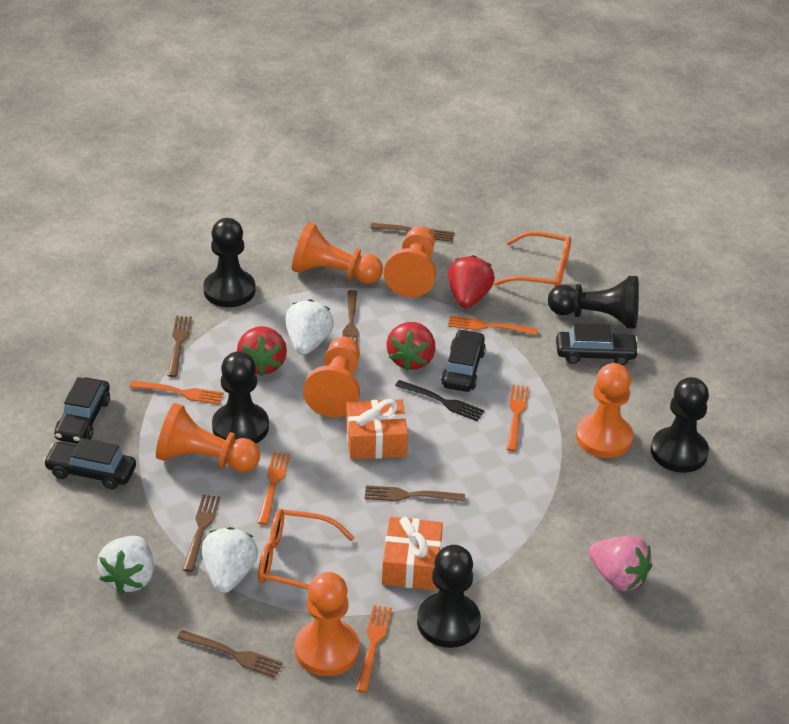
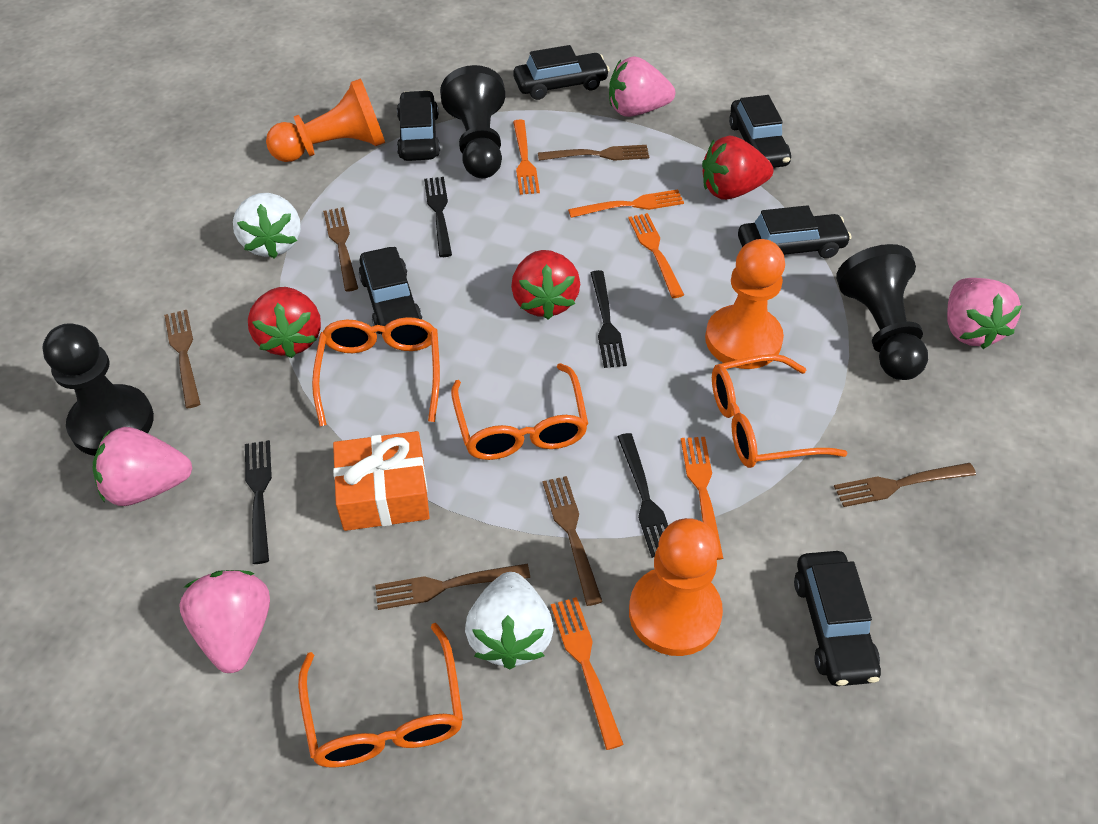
black car: [43,438,136,489] [54,377,110,444] [441,329,486,392] [556,323,639,365] = 4 -> [359,247,422,334] [397,90,440,161] [514,45,610,100] [729,95,791,168] [738,205,851,258] [794,551,881,686] = 6
black fork: [395,380,485,421] = 1 -> [245,440,272,564] [424,177,452,257] [591,270,627,368] [618,433,668,558] = 4
black pawn: [203,218,255,307] [212,352,269,443] [417,545,481,648] [548,276,639,329] [651,377,709,473] = 5 -> [42,323,154,456] [440,65,505,178] [836,244,928,380] = 3
orange gift: [346,399,408,460] [382,517,443,590] = 2 -> [333,431,430,531] = 1
orange glasses: [258,509,355,590] [494,231,571,288] = 2 -> [298,623,463,768] [312,317,440,426] [451,363,588,460] [712,354,847,468] = 4
orange pawn: [156,403,260,472] [292,222,383,284] [295,572,360,676] [303,337,360,417] [384,226,436,298] [576,363,633,458] = 6 -> [266,78,385,162] [629,518,723,656] [705,239,785,369] = 3
pink strawberry: [589,535,652,591] = 1 -> [92,427,192,506] [179,570,270,673] [609,56,675,117] [947,278,1022,349] = 4
white strawberry: [97,536,154,594] [202,527,258,593] [285,299,334,355] = 3 -> [233,193,301,259] [465,572,553,669] = 2

